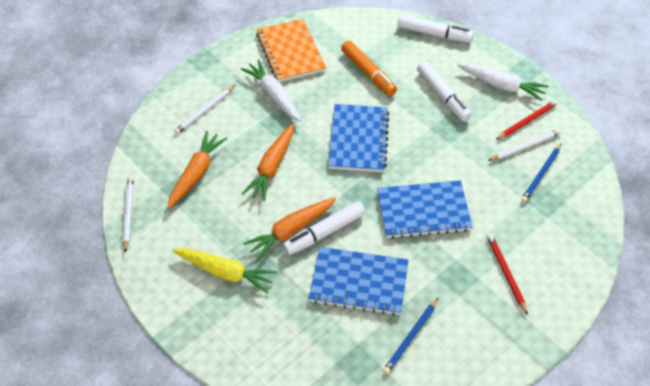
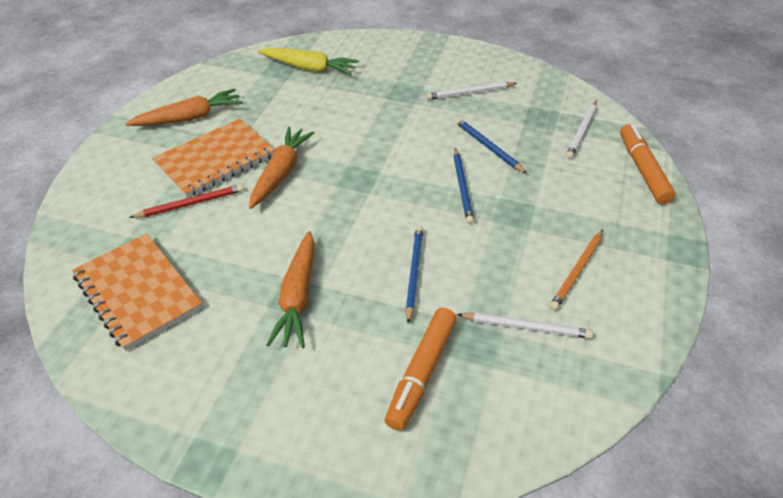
blue notebook: [309,247,408,316] [328,104,389,172] [377,180,473,239] = 3 -> none = 0
blue pencil: [383,298,438,374] [521,143,562,203] = 2 -> [405,226,423,324] [454,148,474,224] [455,118,527,174] = 3
orange marker: [341,40,397,96] = 1 -> [385,308,457,431] [620,124,676,204] = 2
orange notebook: [256,19,326,82] = 1 -> [72,233,202,351] [152,119,275,198] = 2
orange pencil: none = 0 -> [550,230,603,311] = 1
red pencil: [487,234,528,315] [496,100,558,140] = 2 -> [129,184,244,218] = 1
white carrot: [241,60,301,122] [457,63,549,101] = 2 -> none = 0
white marker: [283,201,365,255] [398,14,474,43] [417,61,472,122] = 3 -> none = 0

